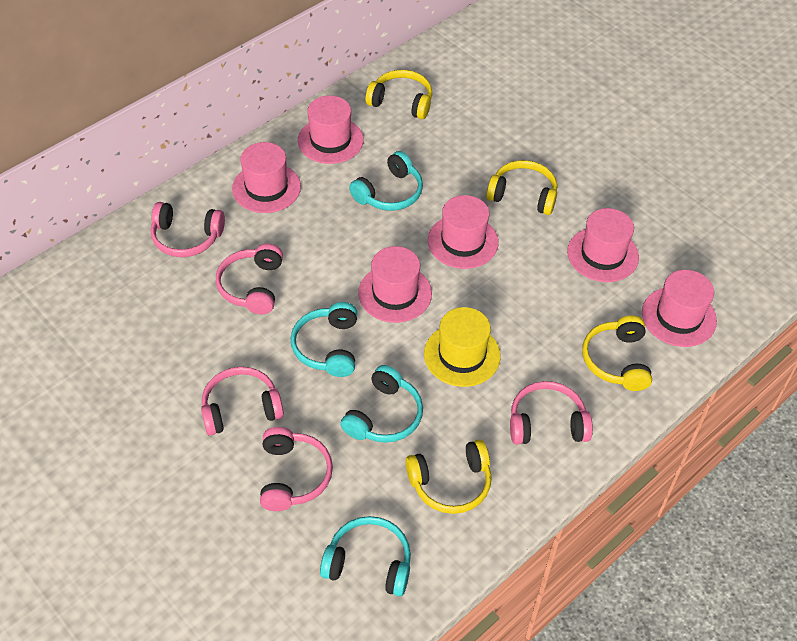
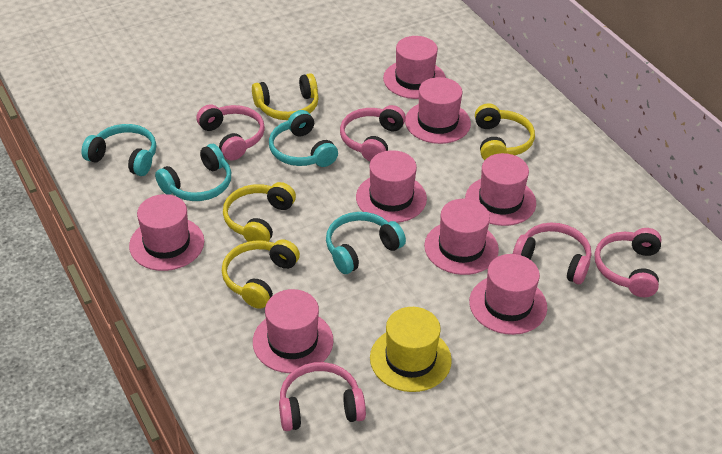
pink hat: [232,142,301,213] [298,95,364,164] [358,246,432,323] [428,195,499,269] [567,208,639,282] [642,270,717,347] = 6 -> [129,194,204,271] [253,289,333,373] [356,150,427,223] [383,36,446,99] [405,77,471,144] [424,199,499,275] [465,153,536,226] [469,254,547,335] = 8

